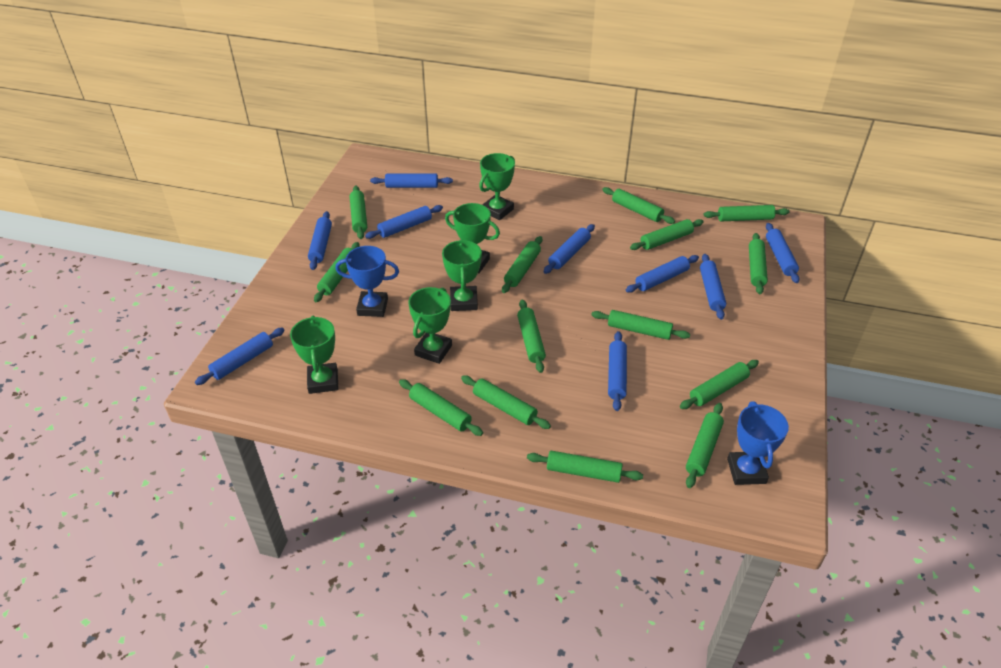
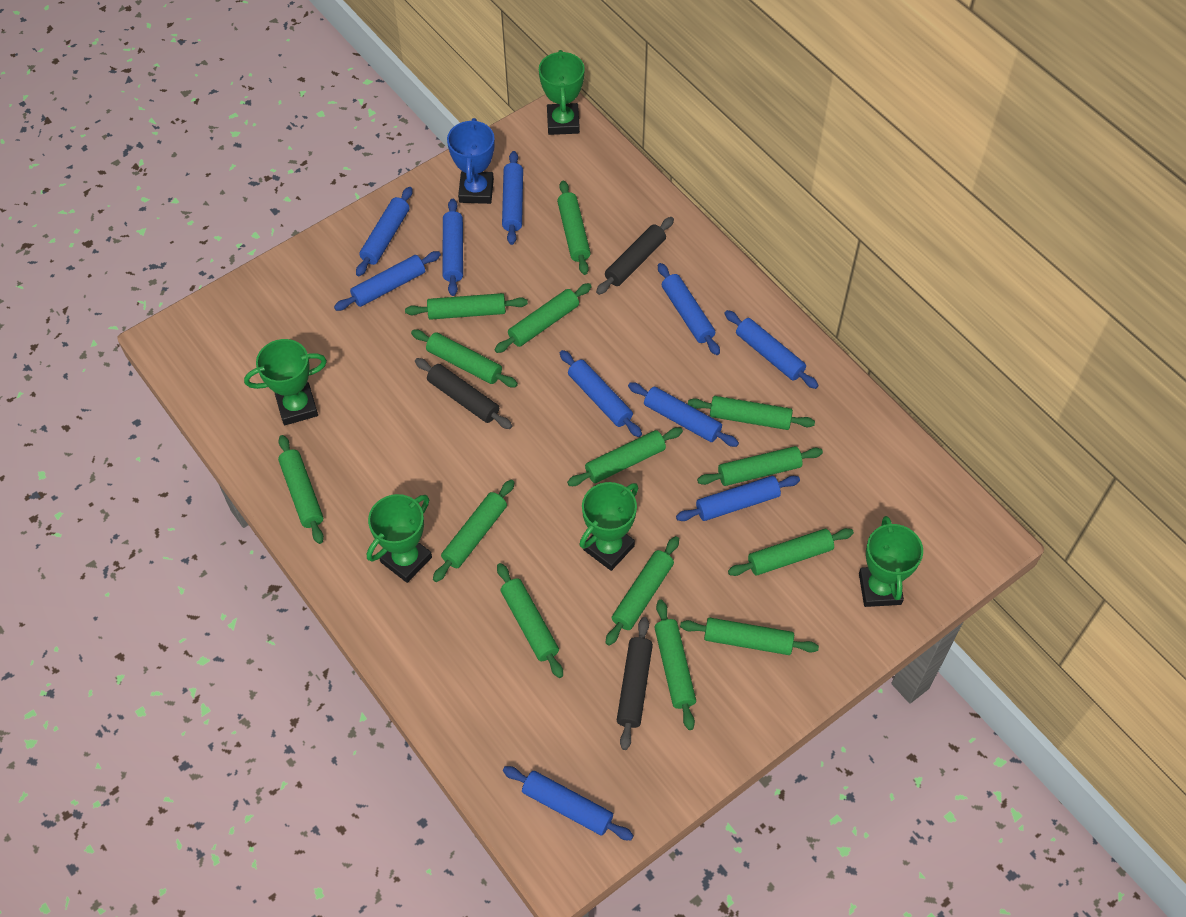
black rolling pin: none = 0 -> [415,358,512,429] [596,217,674,295] [617,617,653,750] = 3
blue rolling pin: [195,327,285,385] [308,211,332,270] [365,205,443,239] [370,173,453,188] [544,224,595,274] [608,331,627,411] [626,255,699,293] [700,254,726,320] [766,223,800,283] = 9 -> [334,251,441,311] [356,187,413,276] [443,199,463,296] [502,151,523,245] [503,766,634,840] [560,350,642,437] [628,382,739,447] [658,263,720,355] [676,476,800,521] [725,310,819,389] = 10
blue trophy: [336,246,399,317] [727,401,789,485] = 2 -> [447,118,495,204] = 1

